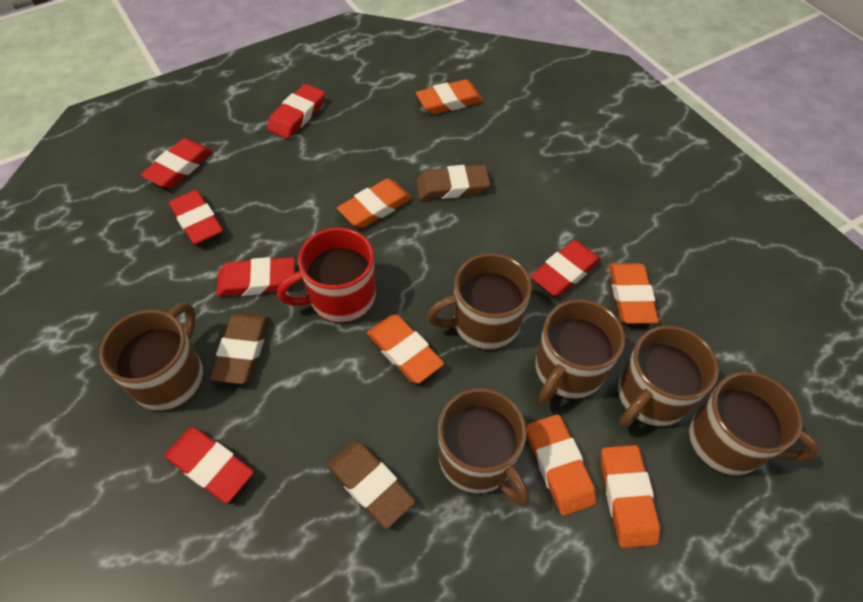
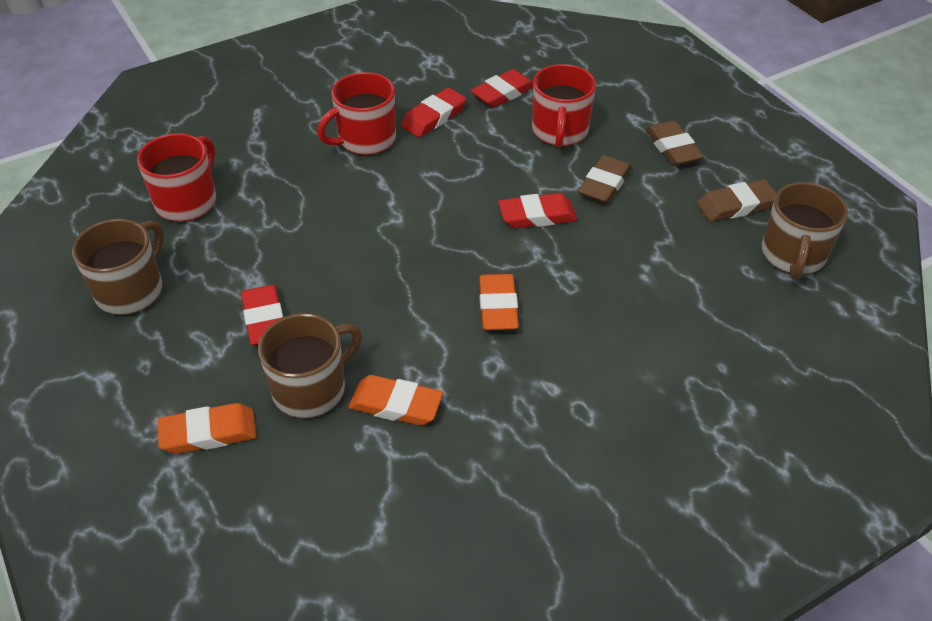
brown mug: [99,303,203,411] [427,253,532,350] [438,388,530,506] [535,299,625,405] [618,326,718,428] [689,372,820,476] = 6 -> [72,219,164,315] [258,313,362,418] [761,182,848,279] = 3
orange eraser: [337,179,412,228] [367,315,444,384] [416,79,483,114] [527,414,596,516] [601,445,660,548] [609,263,659,324] = 6 -> [158,403,257,454] [349,375,443,426] [479,274,519,330] = 3
red eraser: [141,138,213,188] [164,427,254,503] [169,190,223,245] [216,257,295,297] [267,84,325,139] [531,240,601,297] = 6 -> [241,285,283,345] [401,88,466,137] [470,69,533,108] [498,193,577,228] = 4
red mug: [277,228,376,322] = 1 -> [137,133,216,222] [317,72,396,155] [532,64,596,148] = 3

